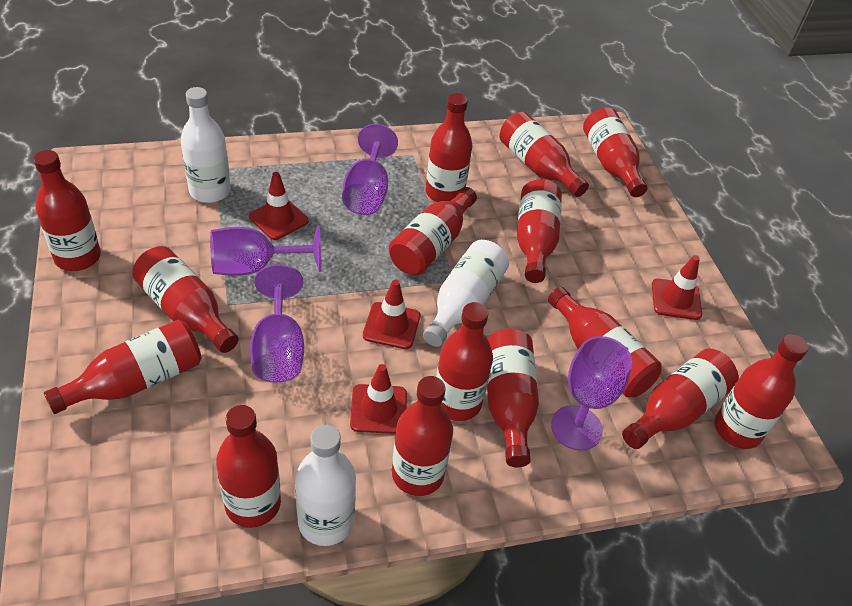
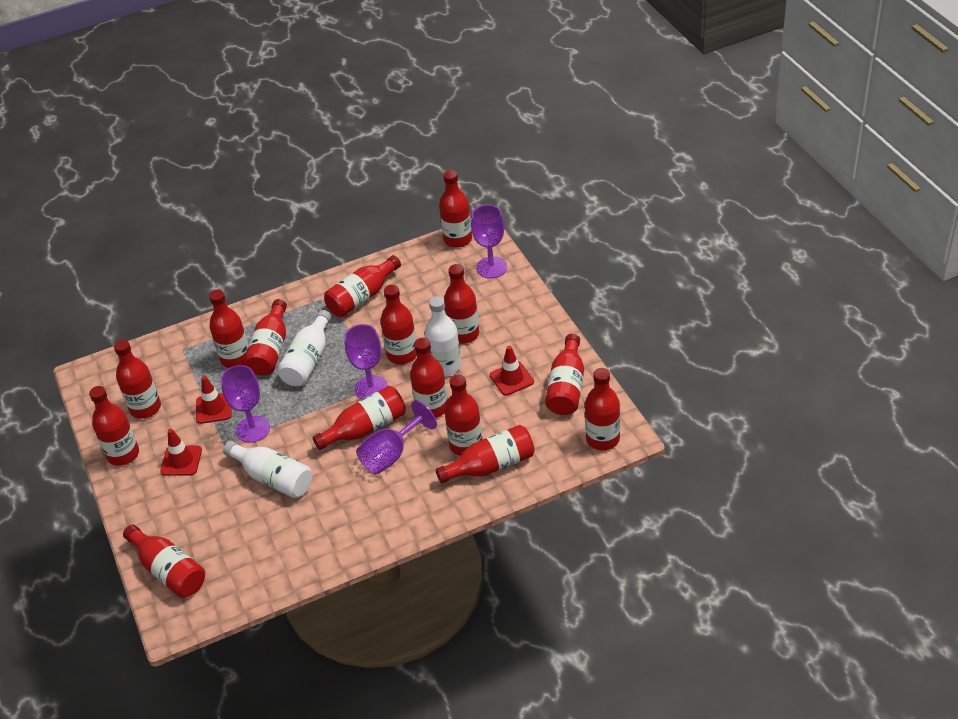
red traffic cone: [249,172,309,240] [350,364,407,434] [363,280,420,349] [652,255,702,320] = 4 -> [160,429,202,476] [196,376,232,424] [490,346,534,396] = 3

